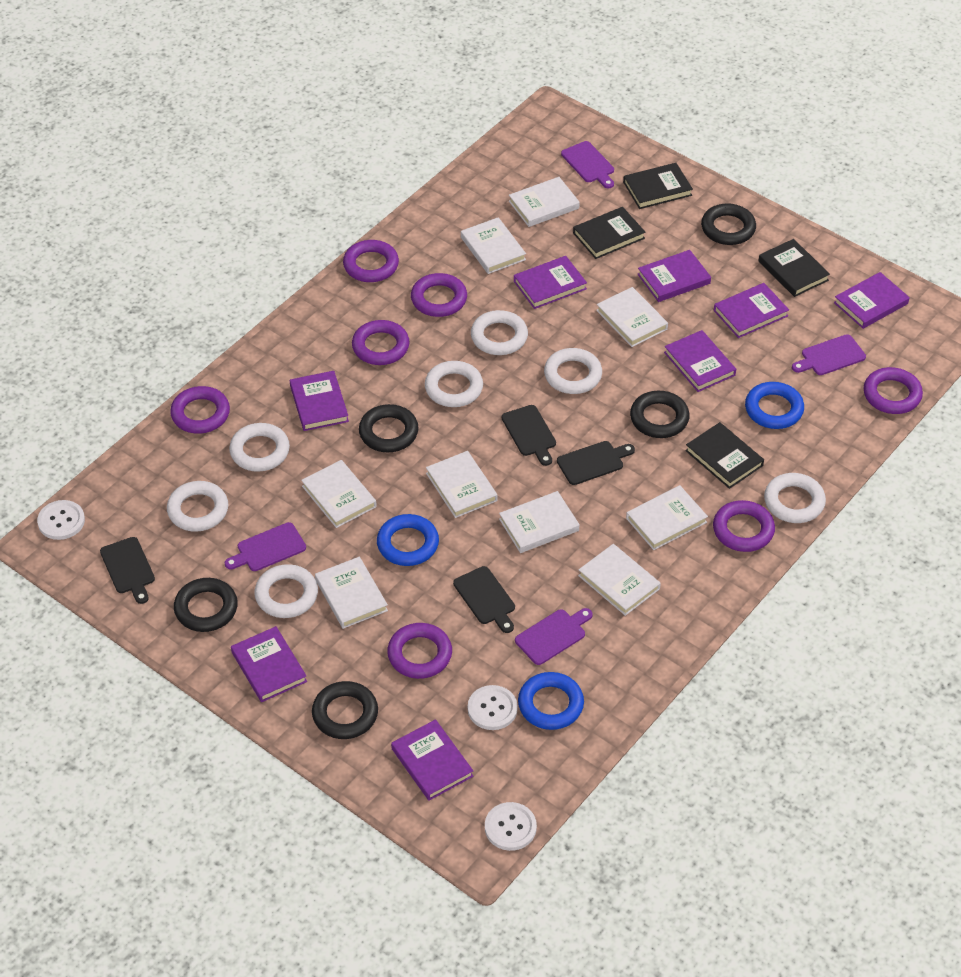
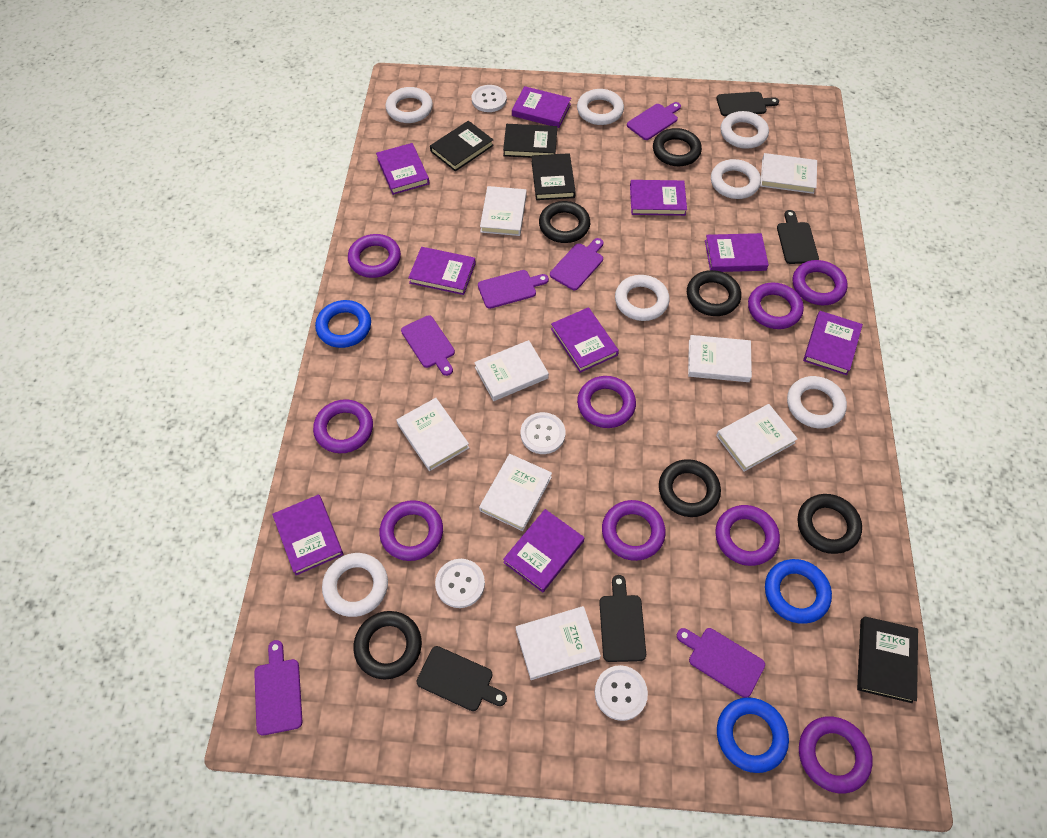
black ring: [174,578,238,632] [312,681,378,739] [359,404,418,452] [630,391,689,438] [701,203,756,245] = 5 -> [353,611,422,679] [539,201,590,243] [653,128,702,166] [659,459,721,517] [687,270,741,316] [798,494,862,554] = 6
purple book: [231,626,307,702] [290,371,349,431] [391,719,473,800] [514,256,587,309] [638,250,711,302] [664,330,736,392] [714,283,789,338] [834,272,910,329] = 8 -> [272,494,343,575] [376,143,430,195] [408,247,476,295] [503,509,584,593] [512,86,571,128] [551,307,619,373] [630,180,687,216] [705,233,769,272] [803,311,863,375] = 9
purple cutting board: [225,522,306,571] [515,608,593,665] [561,141,614,188] [792,334,866,375] = 4 -> [254,640,303,735] [401,315,455,376] [478,270,549,309] [550,238,603,290] [627,102,681,140] [677,628,765,698] = 6
purple ring: [170,386,230,434] [343,240,399,282] [352,320,409,365] [387,623,452,679] [411,273,467,317] [713,500,775,552] [864,367,923,414] = 7 -> [313,399,373,453] [348,234,401,278] [379,500,443,561] [577,376,636,428] [602,500,666,561] [715,505,780,566] [748,282,804,329] [793,260,848,305] [799,716,873,793] = 9
white book: [301,460,377,528] [315,557,388,629] [426,451,498,518] [461,217,526,274] [499,491,579,553] [509,177,580,227] [578,544,661,616] [596,287,668,347] [626,485,708,550] = 9 -> [396,398,469,471] [474,340,549,401] [479,454,552,531] [480,186,527,236] [516,606,601,680] [688,335,752,382] [716,404,798,472] [760,153,817,194] = 8
white button: [37,500,85,540] [468,685,518,730] [485,802,537,851] = 3 -> [435,559,485,608] [472,85,507,112] [521,412,565,454] [595,665,648,721] = 4

